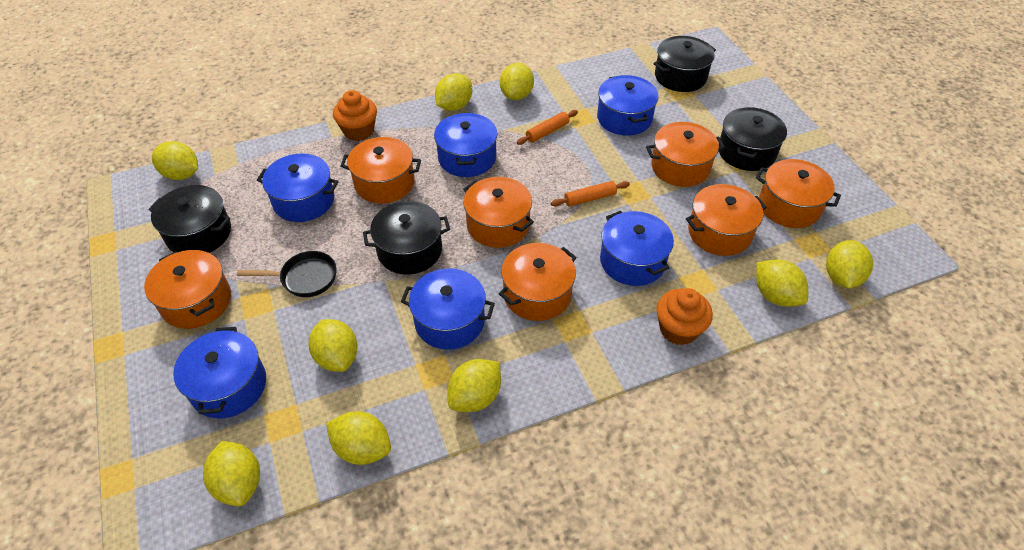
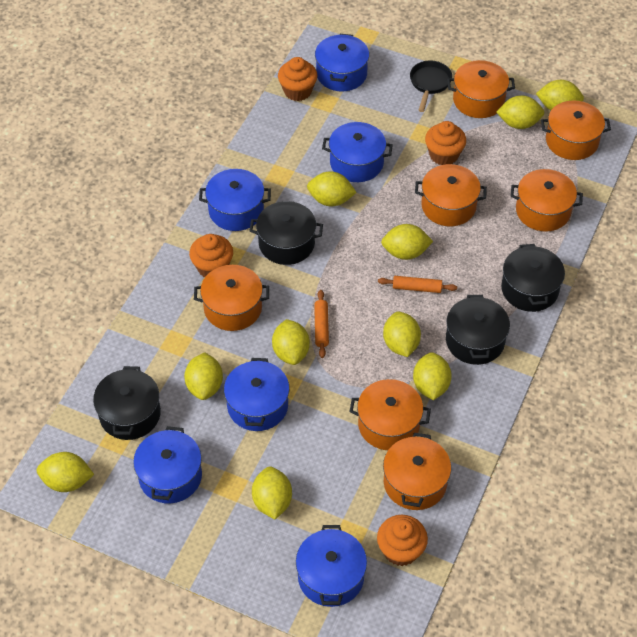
orange cupcake: [333,90,377,141] [656,288,713,345] = 2 -> [189,234,233,277] [278,57,318,101] [377,515,428,566] [425,121,466,165] = 4
yellow lemon: [152,141,198,180] [203,441,260,506] [309,319,358,372] [326,411,391,465] [435,74,472,111] [447,359,501,412] [500,63,534,100] [756,259,808,307] [826,240,873,288] = 9 -> [37,452,94,492] [184,352,223,400] [252,466,292,519] [272,319,310,365] [307,171,357,207] [381,224,433,260] [383,312,421,357] [413,352,452,400] [496,95,544,129] [536,80,584,110] = 10

